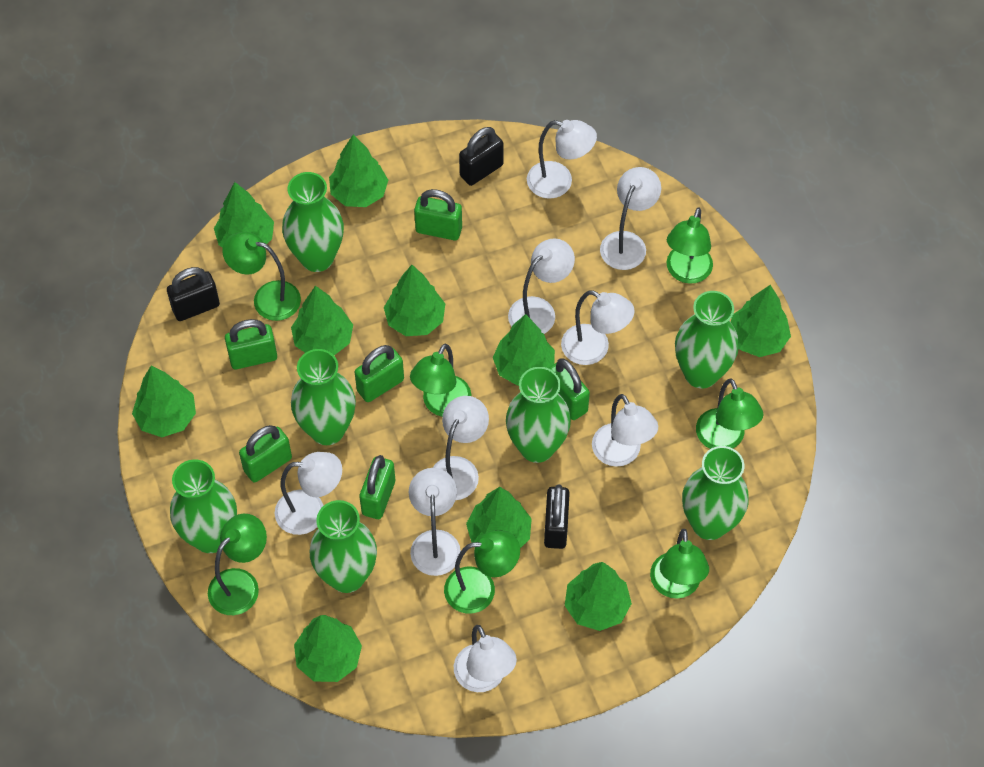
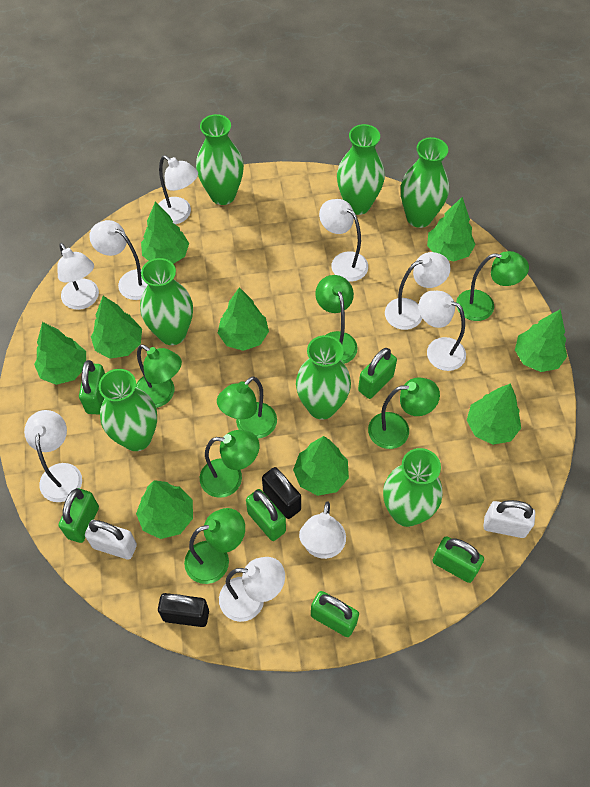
black padlock: [167,267,220,321] [459,127,504,186] [544,485,570,549] = 3 -> [158,593,209,627] [262,467,301,519] = 2
green tree: [132,366,196,437] [214,182,274,247] [291,286,353,355] [294,615,362,682] [329,134,388,207] [384,265,445,336] [466,487,532,548] [493,314,555,386] [565,562,632,631] [731,285,791,357] = 10 -> [34,322,86,385] [91,296,142,359] [136,480,193,539] [141,202,189,264] [218,287,269,351] [293,436,349,496] [427,197,476,261] [467,383,521,445] [515,310,567,372] = 9
white padlock: none = 0 -> [85,520,137,560] [483,500,535,538] = 2

